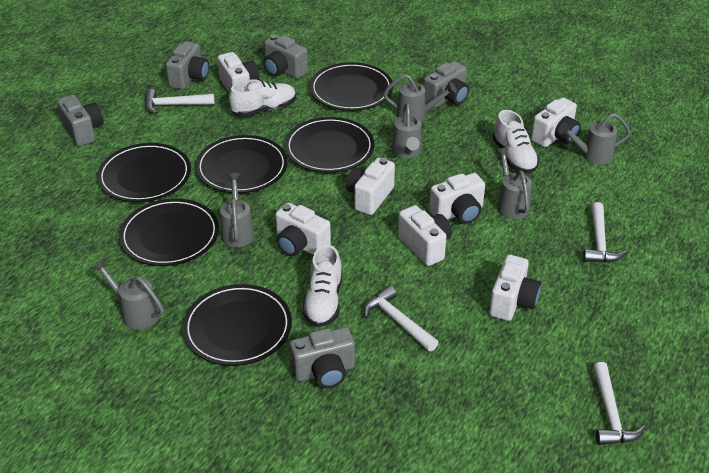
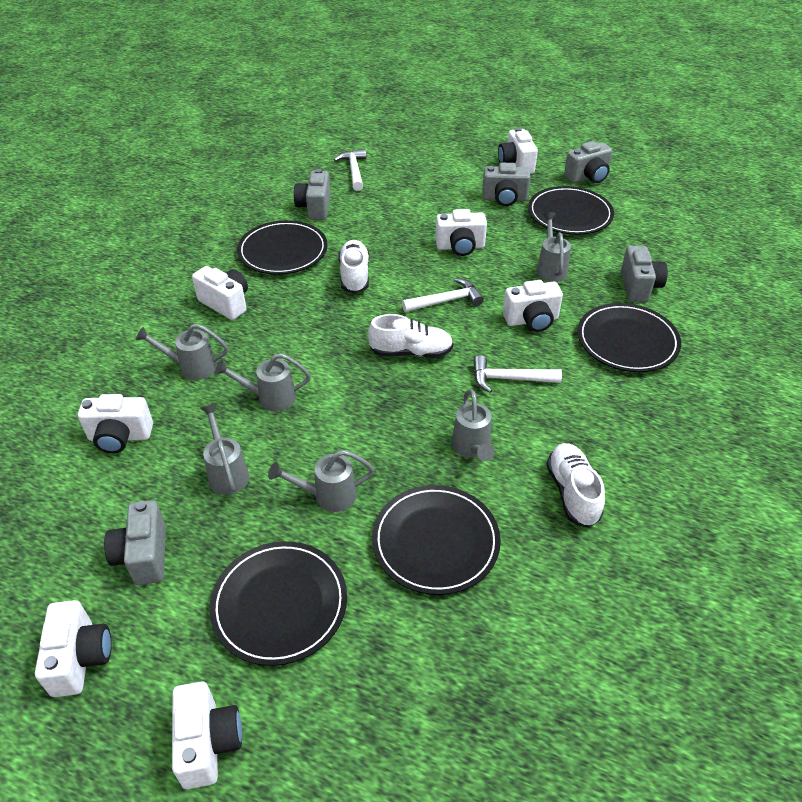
black plate: [97,143,191,202] [119,198,219,266] [182,284,292,366] [196,135,288,193] [285,117,374,173] [310,62,393,111] = 6 -> [209,541,347,666] [237,220,327,275] [372,485,501,595] [528,186,614,235] [577,303,681,372] = 5
white hammer: [145,89,215,114] [363,285,439,352] [583,202,627,263] [593,362,646,445] = 4 -> [334,149,366,191] [402,278,484,312] [473,355,562,393] = 3

